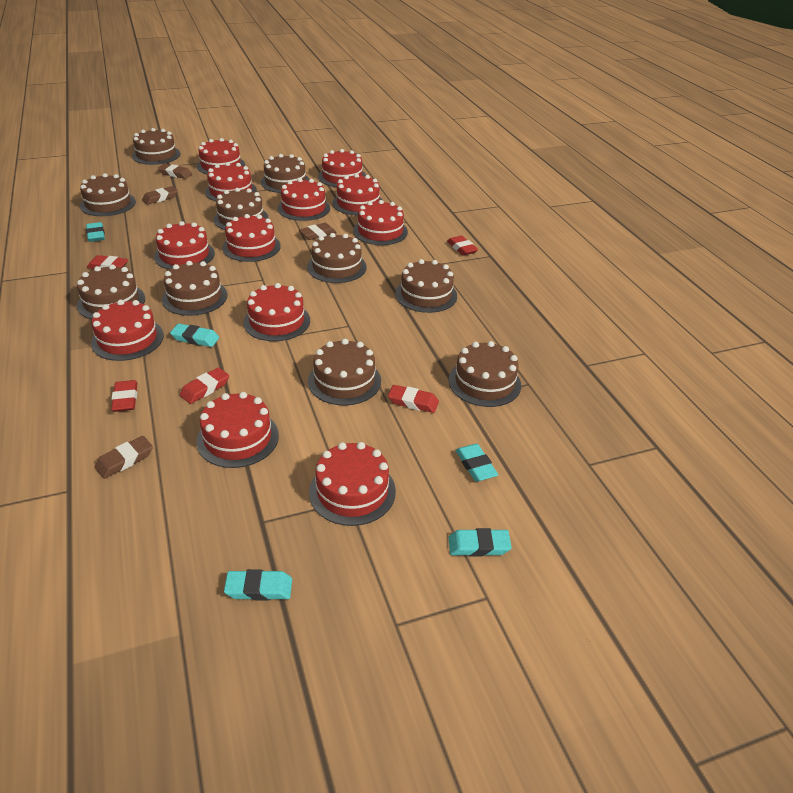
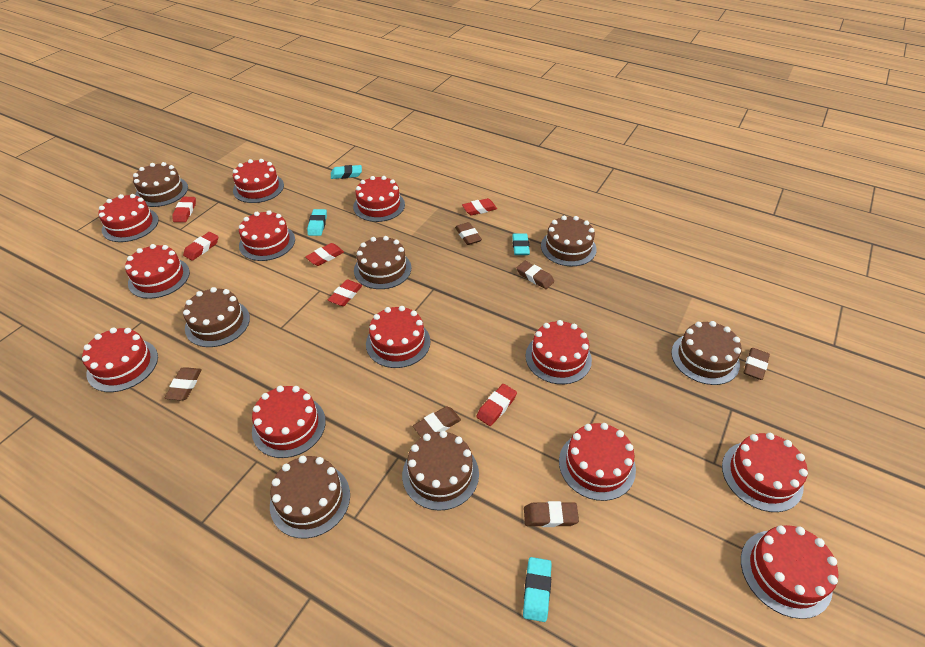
brown cake: [77,264,145,320] [80,173,136,216] [132,128,180,165] [162,261,228,316] [214,188,269,230] [261,154,310,193] [307,233,367,283] [308,339,381,405] [395,259,457,313] [449,341,521,407] = 10 -> [133,162,188,207] [183,287,250,347] [270,456,350,539] [354,236,412,289] [402,431,479,511] [541,216,597,266] [671,321,742,385] = 7
brown eraser: [95,436,153,479] [142,186,178,205] [157,164,192,179] [299,223,336,240] = 4 -> [165,367,202,401] [413,407,461,437] [455,222,482,245] [517,261,554,289] [524,501,579,527] [743,348,770,380] = 6
red eraser: [87,255,129,269] [111,380,137,412] [180,367,229,404] [388,385,439,413] [447,236,478,256] = 5 -> [172,197,196,222] [183,232,219,261] [305,243,344,266] [328,280,362,306] [462,198,497,215] [476,384,517,426] = 6
turquoise eraser: [86,222,105,242] [170,324,219,347] [224,569,292,600] [448,528,512,556] [456,444,498,482] = 5 -> [307,209,327,236] [331,165,362,179] [512,233,530,255] [523,557,552,622] = 4

